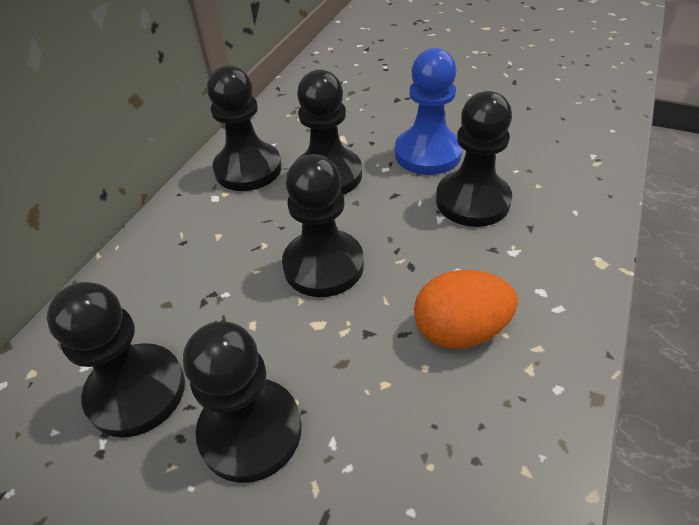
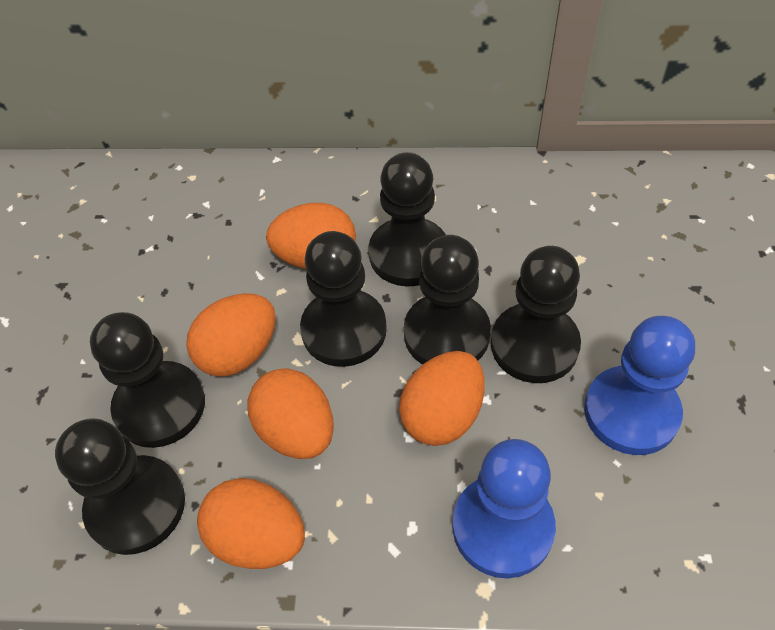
blue pawn: [395,48,463,175] = 1 -> [452,439,556,578] [584,316,695,455] = 2
orange egg: [414,270,518,348] = 1 -> [186,293,276,377] [197,478,305,569] [248,368,334,459] [266,203,356,269] [399,351,484,446] = 5

